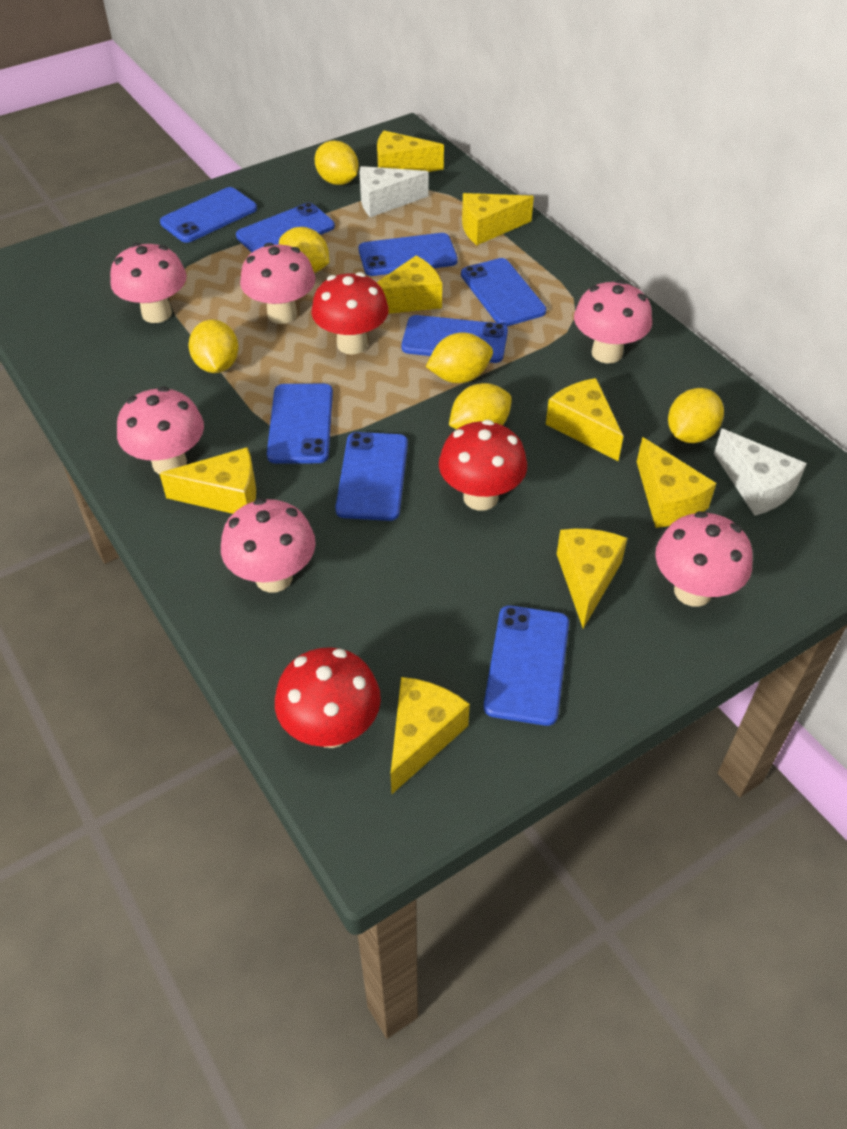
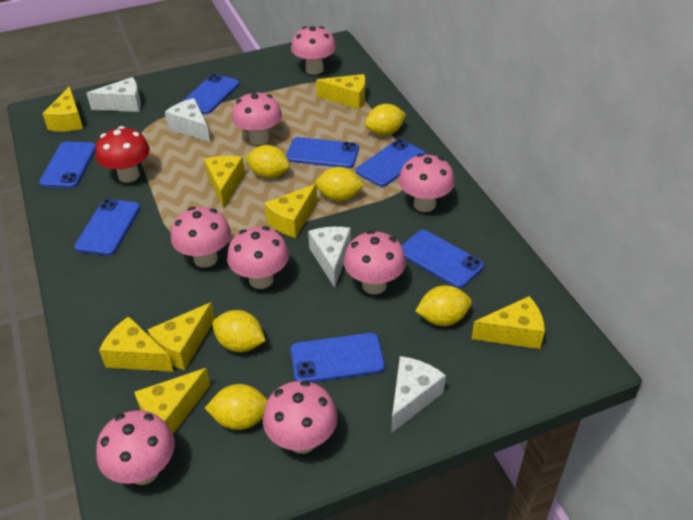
blue phone: [160,187,257,243] [236,203,335,253] [267,384,333,464] [335,432,408,521] [359,233,458,276] [402,315,508,363] [461,258,546,326] [484,606,569,726] = 8 -> [39,142,96,188] [75,199,140,255] [182,74,239,114] [286,137,359,168] [291,333,385,382] [356,139,425,187] [401,230,484,288] = 7
pink mushroom: [110,243,187,323] [117,386,204,475] [221,498,316,593] [240,243,316,324] [574,280,652,363] [655,511,753,607] = 6 -> [96,410,175,485] [171,207,231,268] [227,226,289,289] [232,91,282,145] [263,380,338,454] [291,26,336,75] [343,230,406,294] [398,154,455,212] = 8
red mushroom: [275,647,381,748] [311,272,389,355] [439,420,527,511] = 3 -> [95,126,150,183] = 1
white cheese: [359,166,429,217] [714,429,807,516] = 2 -> [87,77,141,112] [165,98,210,142] [308,227,351,288] [391,356,446,433] = 4

